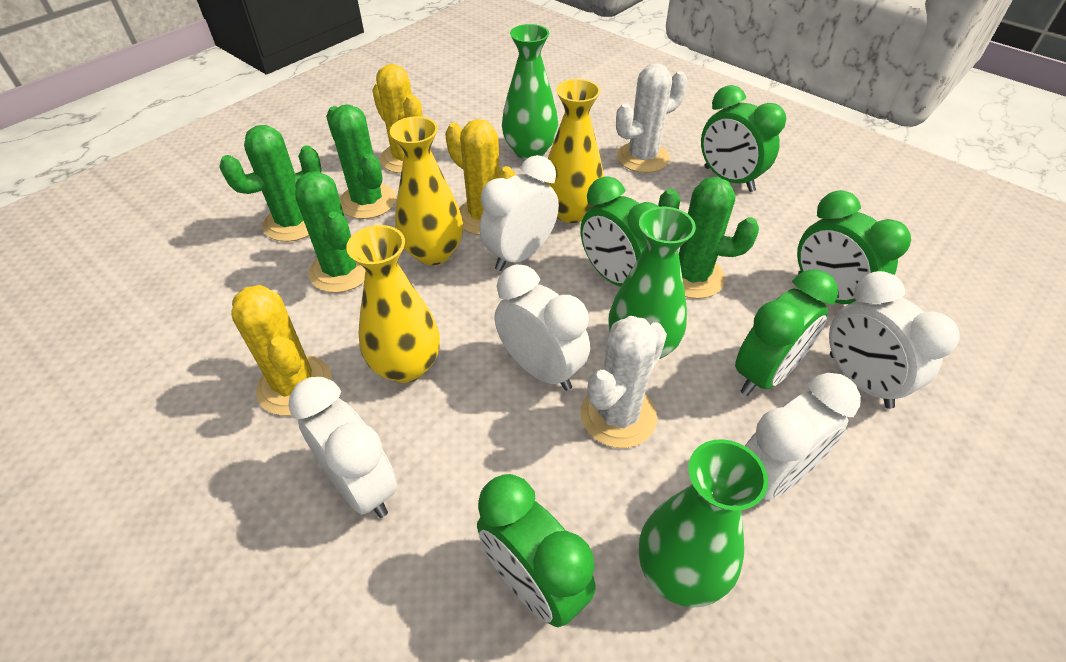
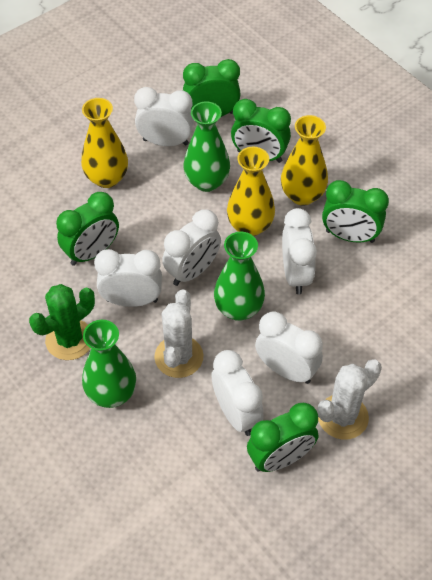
green cactus: [219,125,322,242] [295,171,366,293] [326,104,396,219] [658,177,759,299] = 4 -> [29,284,95,360] = 1
white clock: [289,377,397,518] [480,155,559,271] [494,265,590,391] [745,373,861,500] [829,271,959,409] = 5 -> [94,249,162,307] [134,87,194,146] [162,209,221,286] [211,350,264,436] [255,311,323,384] [282,208,317,294] = 6
yellow cactus: [231,285,332,415] [372,64,433,173] [445,119,516,235] = 3 -> none = 0

